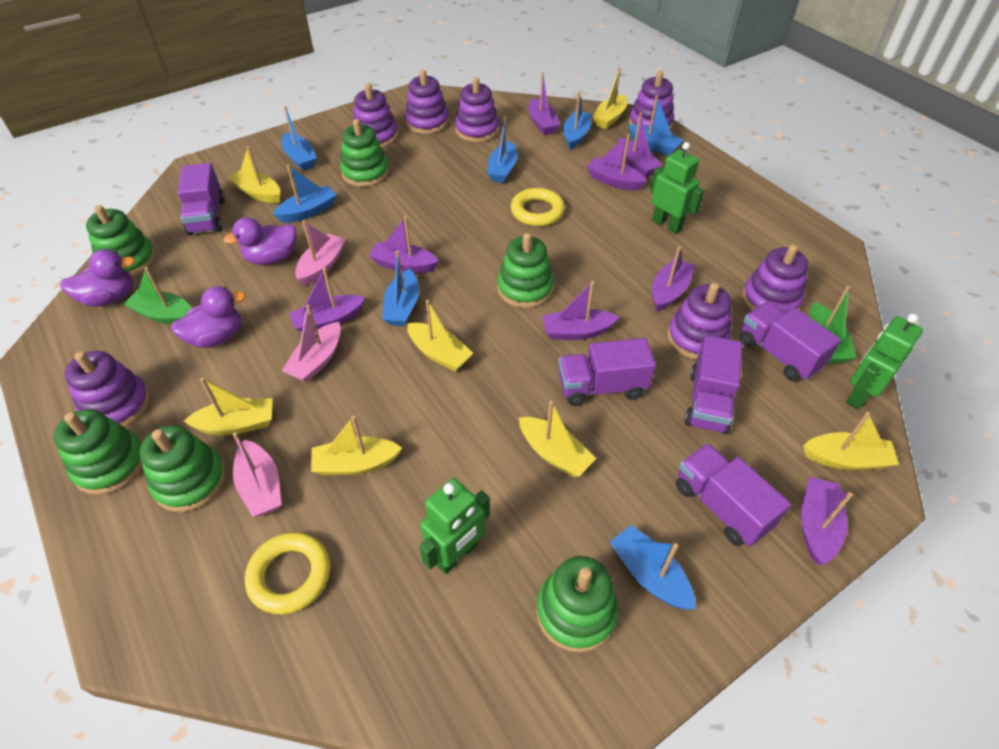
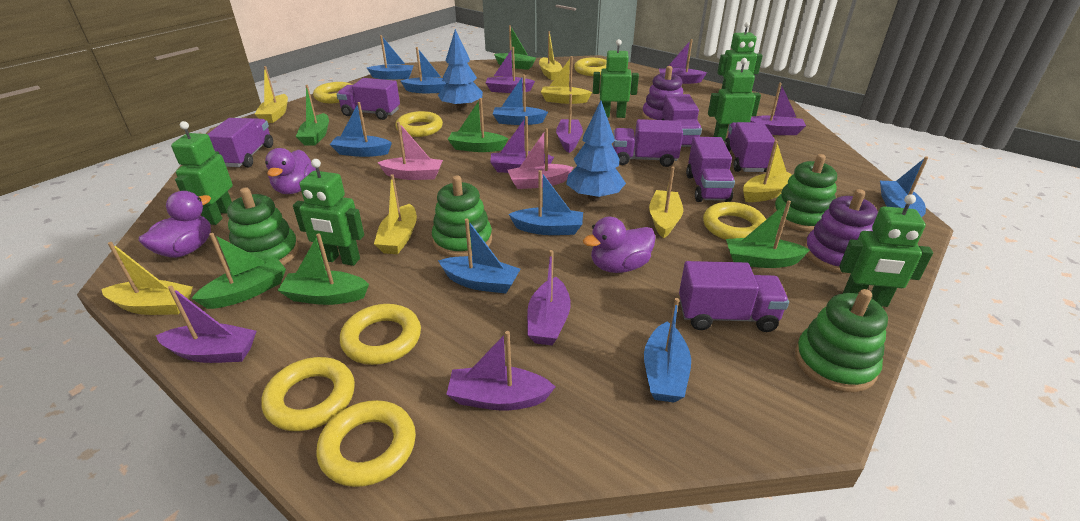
blue boat: [273,164,337,223] [281,106,317,171] [382,251,419,327] [487,117,518,183] [563,91,591,150] [610,525,696,610] [628,95,684,156] = 7 -> [330,102,392,157] [367,35,414,80] [401,47,446,93] [438,218,520,294] [493,74,548,125] [508,170,583,235] [644,298,691,403] [880,156,928,217] = 8
blue tree: none = 0 -> [438,29,483,111] [566,101,626,201] = 2
green boat: [124,267,192,325] [810,286,857,364] = 2 -> [191,233,286,309] [278,233,369,305] [296,85,329,146] [448,98,508,152] [494,25,536,70] [726,200,810,268] = 6
green robot: [419,478,490,574] [650,142,704,234] [846,314,923,410] = 3 -> [171,121,233,225] [293,159,364,266] [593,39,639,118] [708,58,761,141] [717,22,763,89] [839,194,933,307] = 6
green stacking toy: [54,409,143,495] [86,205,156,277] [139,425,226,512] [340,119,389,187] [497,233,554,308] [536,556,618,653] = 6 -> [227,188,299,265] [432,175,492,257] [773,154,837,232] [795,289,888,392] = 4
pink boat: [233,432,282,517] [282,305,341,383] [295,221,346,286] = 3 -> [377,122,443,180] [508,128,573,189] = 2
purple stacking toy: [64,351,150,427] [353,84,398,148] [405,70,449,134] [455,77,499,142] [629,71,674,130] [667,283,732,360] [742,245,809,313] = 7 -> [642,66,683,120] [804,189,878,274] = 2
purple truck: [178,163,225,236] [558,338,656,406] [676,443,791,547] [684,335,743,434] [739,302,841,381] = 5 -> [208,118,273,167] [337,78,400,120] [613,119,683,167] [662,94,702,147] [679,261,789,332] [686,137,735,202] [724,122,775,172] = 7
yellow ring: [245,532,330,614] [511,188,565,226] = 2 -> [261,357,355,431] [313,82,352,103] [316,400,416,487] [340,304,421,365] [395,111,443,137] [574,58,607,76] [703,202,766,240] = 7

